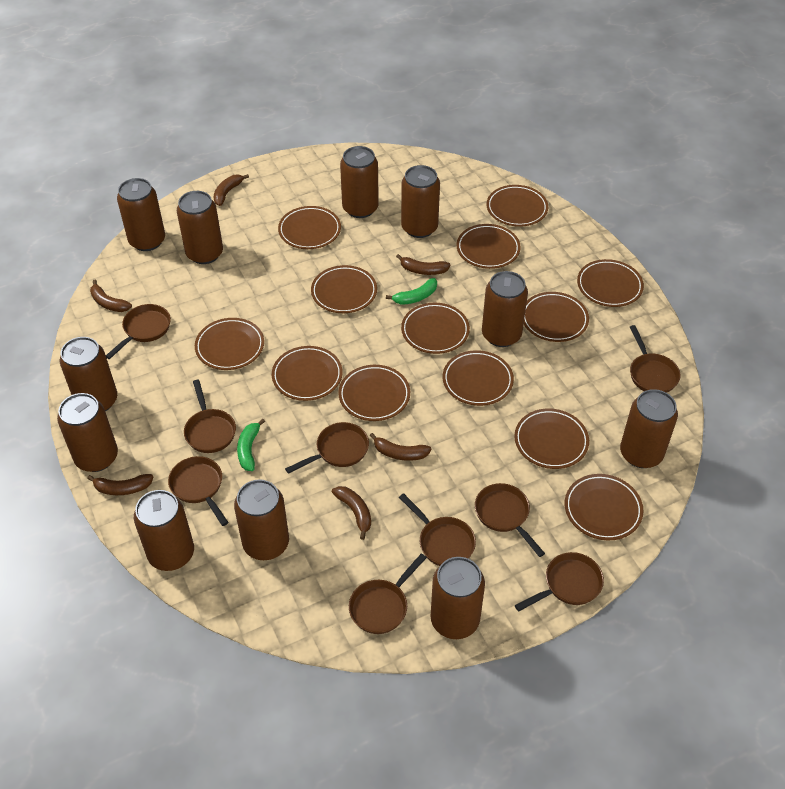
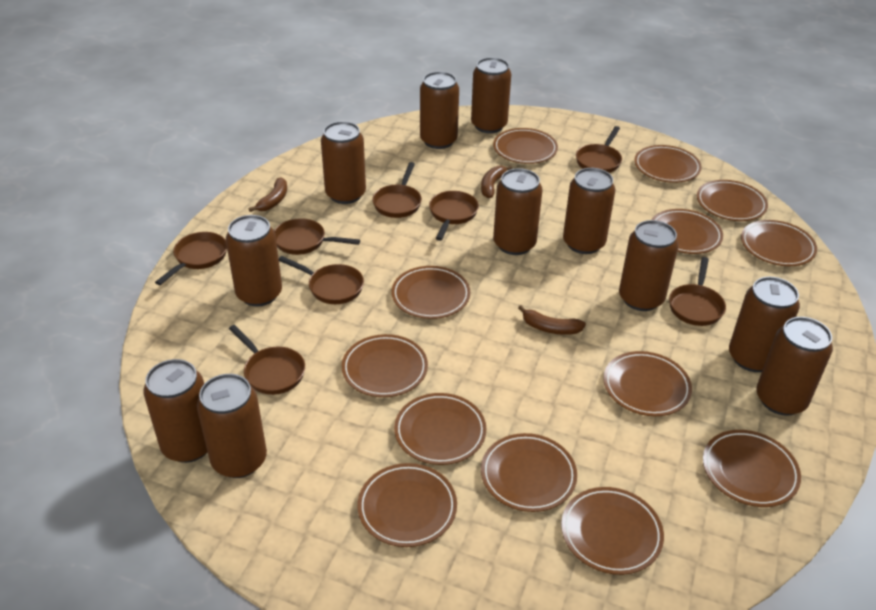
brown banana: [87,474,153,495] [90,280,132,312] [213,174,249,206] [332,486,371,540] [370,433,431,461] [396,254,451,275] = 6 -> [249,177,287,212] [481,165,512,198] [518,305,586,335] = 3
brown pan: [106,304,171,359] [168,456,229,526] [184,380,236,453] [285,422,369,474] [349,553,427,634] [399,493,476,566] [475,483,545,557] [515,552,604,612] [630,325,680,393] = 9 -> [155,232,227,285] [229,325,305,395] [274,218,360,255] [279,256,364,304] [372,162,422,218] [429,191,479,241] [576,126,622,173] [669,257,726,326] = 8
green banana: [237,419,265,471] [386,278,437,305] = 2 -> none = 0

